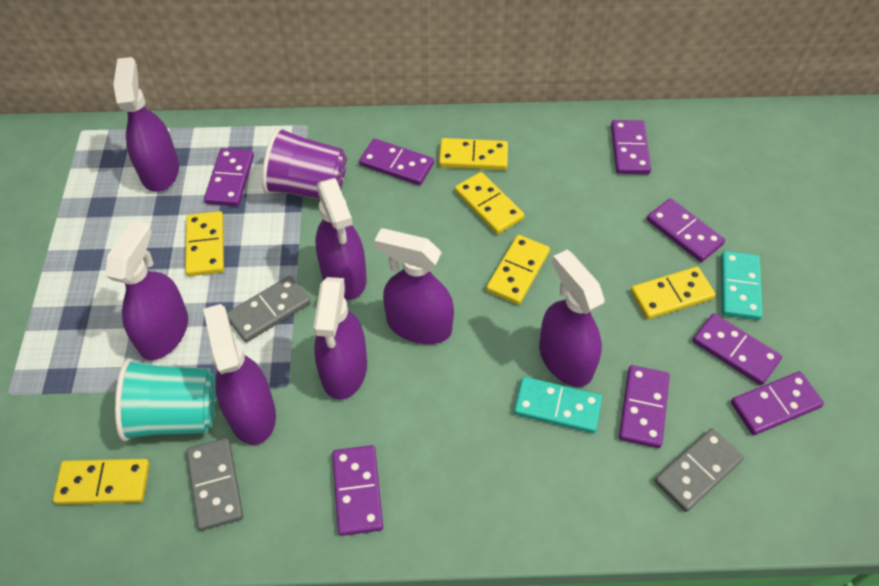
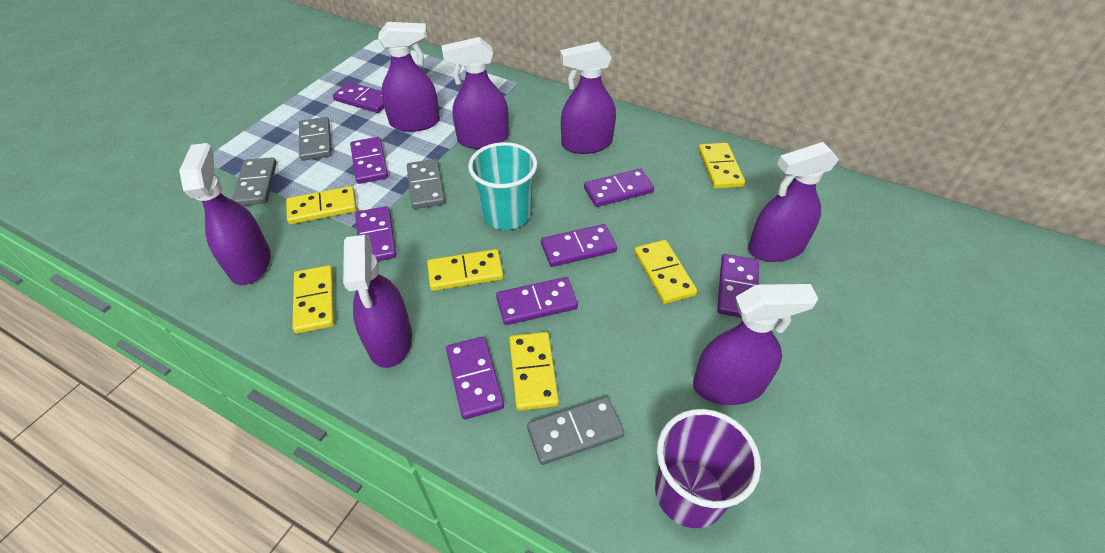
grey domino: [186,438,243,531] [227,276,311,342] [655,428,744,512] = 3 -> [232,157,277,205] [299,117,331,161] [407,159,445,209] [527,397,625,465] = 4
turquoise domino: [514,377,602,434] [721,251,763,320] = 2 -> none = 0

